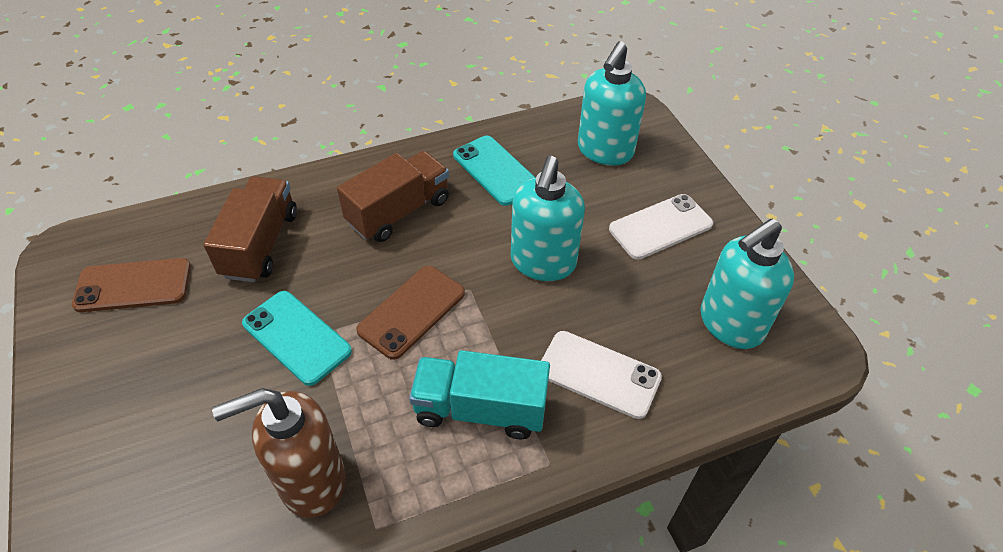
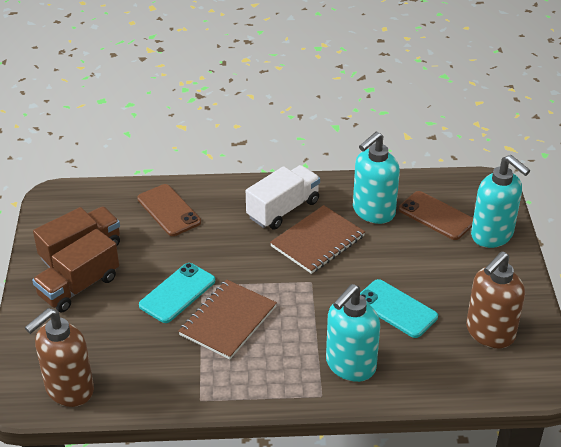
brown notebook: none = 0 -> [178,279,277,359] [270,205,365,274] = 2
brown soap dispenser: [212,388,346,518] = 1 -> [25,308,94,407] [466,251,525,348] = 2
turquoise truck: [409,350,550,439] = 1 -> none = 0
white phone: [541,331,662,419] [609,194,713,260] = 2 -> none = 0
white truck: none = 0 -> [246,165,320,230] = 1

